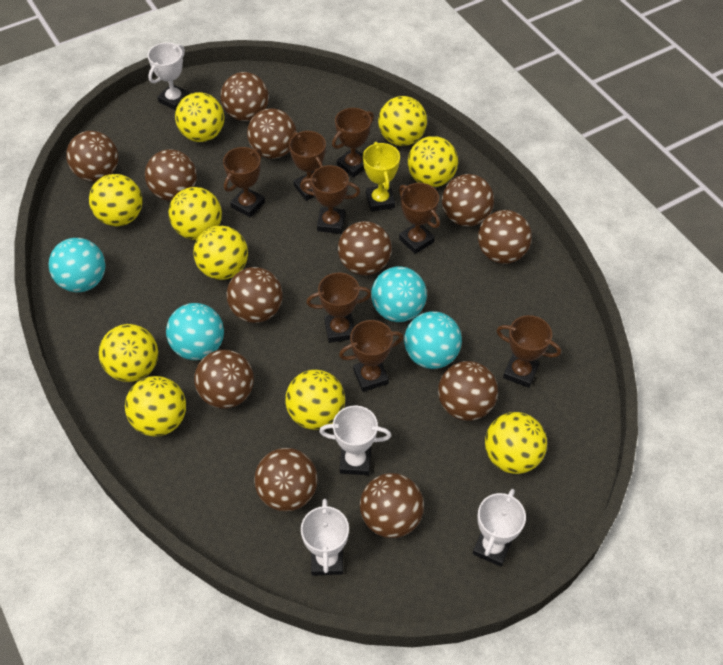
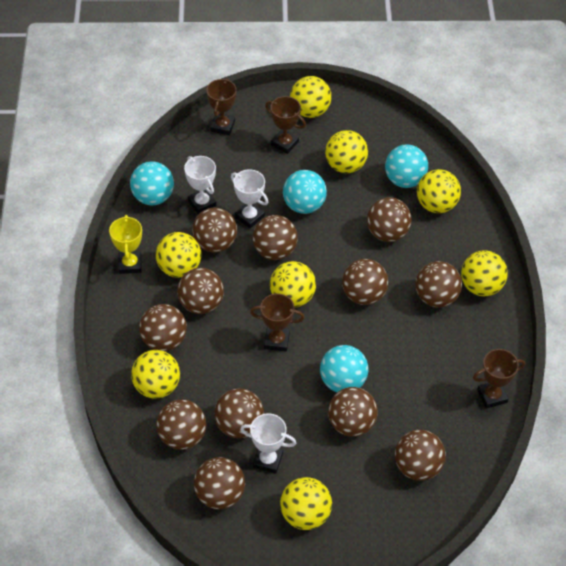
brown trophy: [223,147,265,217] [289,131,326,201] [300,165,360,234] [306,273,371,343] [332,108,374,178] [339,320,403,392] [399,183,440,254] [496,315,561,388] = 8 -> [206,78,237,135] [250,294,305,352] [265,96,306,154] [473,349,525,409] = 4
white trophy: [148,43,189,110] [301,499,349,575] [319,406,391,475] [473,489,526,567] = 4 -> [184,156,216,214] [231,169,268,228] [240,413,296,474] = 3
yellow ball: [89,174,142,226] [99,324,158,382] [125,376,186,437] [169,187,222,240] [175,92,224,142] [193,225,248,280] [285,370,345,430] [378,96,427,146] [408,136,458,187] [485,412,547,474] = 10 -> [131,350,180,399] [156,232,201,278] [270,261,316,307] [280,477,332,530] [290,76,332,118] [325,130,368,173] [417,169,461,213] [461,250,508,296] = 8

